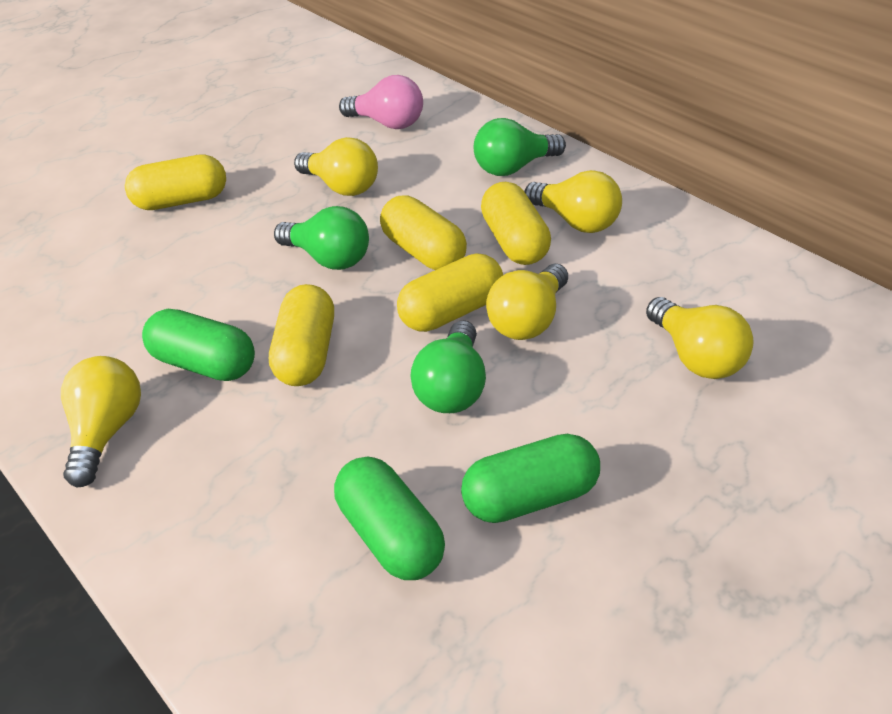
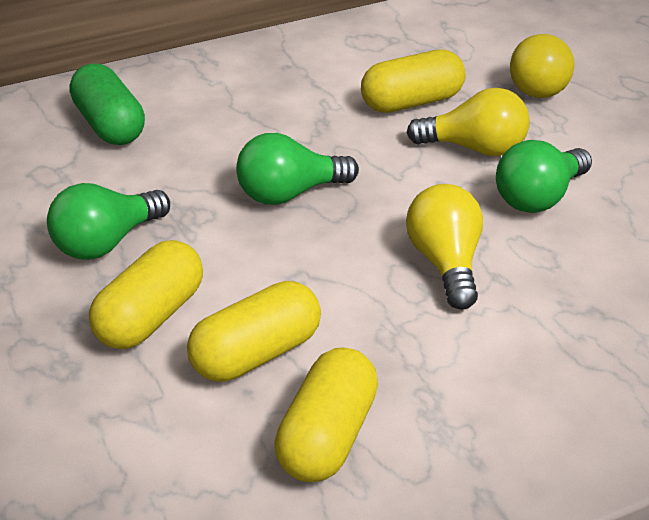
green capsule: [142,309,255,381] [334,457,445,580] [461,434,600,523] = 3 -> [70,63,145,145] = 1
pink light bulb: [339,75,423,129] = 1 -> none = 0
yellow capsule: [125,154,226,210] [269,284,334,386] [380,196,467,270] [397,253,503,332] [481,182,551,265] = 5 -> [89,240,203,349] [187,281,321,382] [274,347,378,482] [361,50,465,113] = 4
yellow light bulb: [61,356,141,488] [294,137,378,196] [486,264,568,340] [524,170,622,233] [646,297,754,379] = 5 -> [406,184,483,310] [407,88,529,156] [510,34,574,98] = 3

